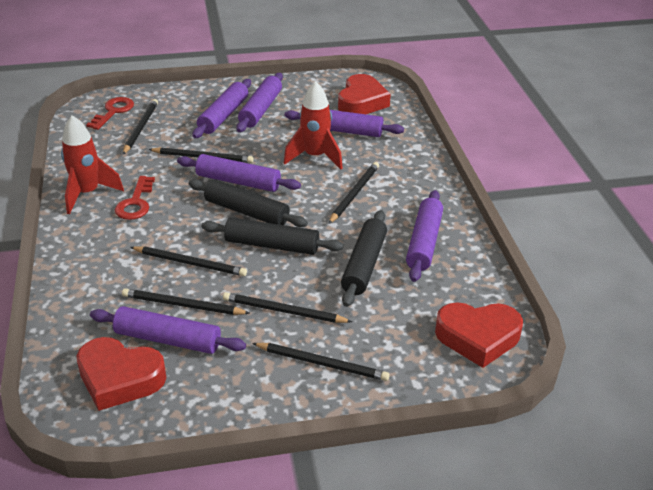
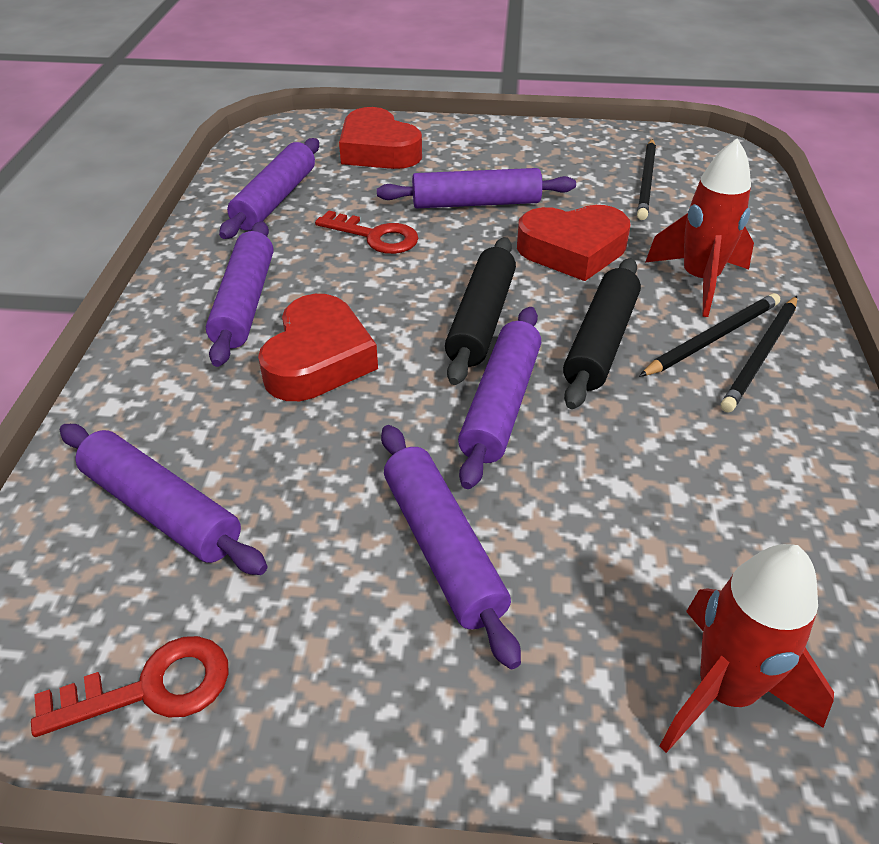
black pencil: [122,288,250,315] [123,99,158,155] [130,246,247,276] [148,147,254,163] [223,292,352,323] [252,343,390,381] [328,162,379,224] = 7 -> [637,139,656,220] [639,293,780,377] [721,296,797,413] = 3
black rolling pin: [188,179,308,227] [201,217,344,255] [341,210,387,307] = 3 -> [445,237,516,385] [563,258,641,409] = 2

